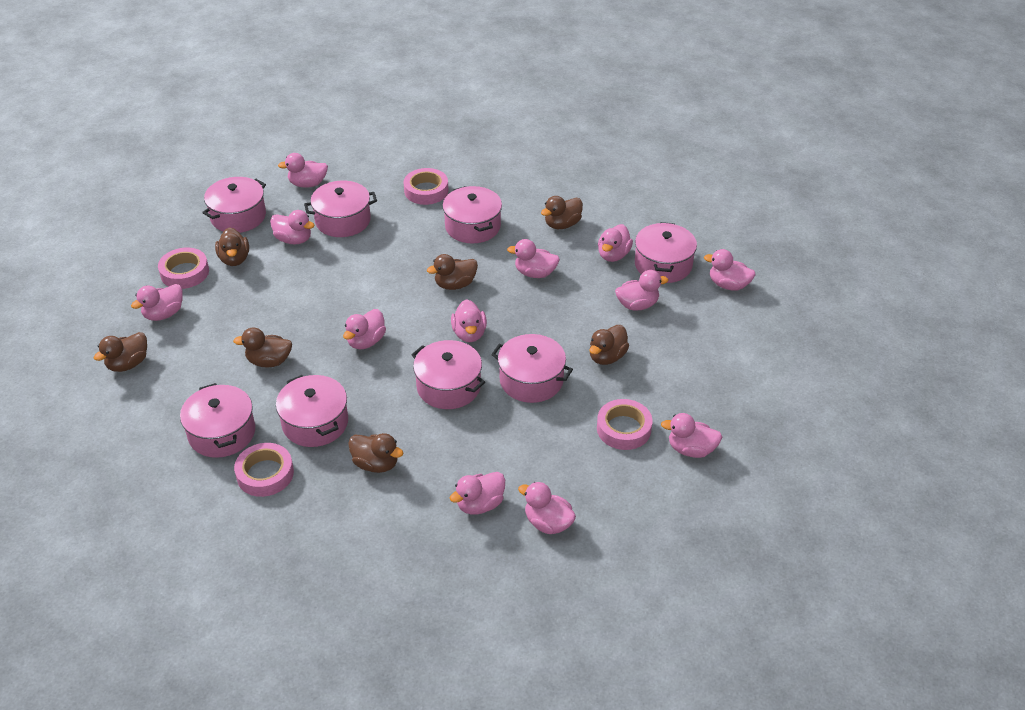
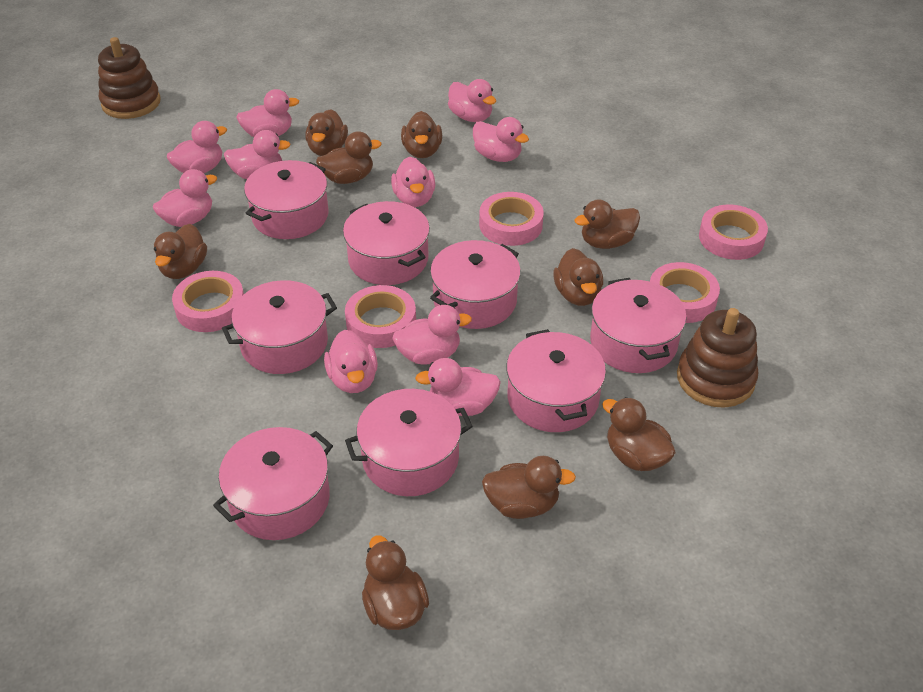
brown duck: [94,332,147,372] [215,227,249,266] [233,327,292,368] [348,433,404,473] [427,254,478,290] [541,196,583,229] [589,325,629,365] = 7 -> [154,224,207,279] [306,109,348,156] [316,131,382,184] [362,535,429,630] [401,111,442,158] [482,456,576,519] [553,248,603,306] [574,199,640,249] [602,397,676,471] = 9
brown stacking toy: none = 0 -> [98,37,161,119] [677,308,758,408] = 2
pink duck: [131,284,183,321] [270,210,314,244] [278,153,328,188] [343,309,386,349] [450,472,505,514] [451,299,487,342] [507,239,560,278] [518,482,576,534] [598,224,633,262] [615,270,668,311] [661,413,722,458] [704,249,756,291] = 12 -> [153,169,217,227] [167,121,227,173] [224,130,291,179] [236,89,299,137] [324,330,378,393] [391,157,435,207] [392,305,472,365] [415,358,501,416] [448,79,496,122] [473,117,529,162] = 10
pink tape: [158,248,209,289] [234,443,294,497] [404,168,448,205] [597,399,652,450] = 4 -> [172,271,244,332] [345,285,416,348] [479,192,544,246] [650,262,720,323] [699,204,768,260] = 5

